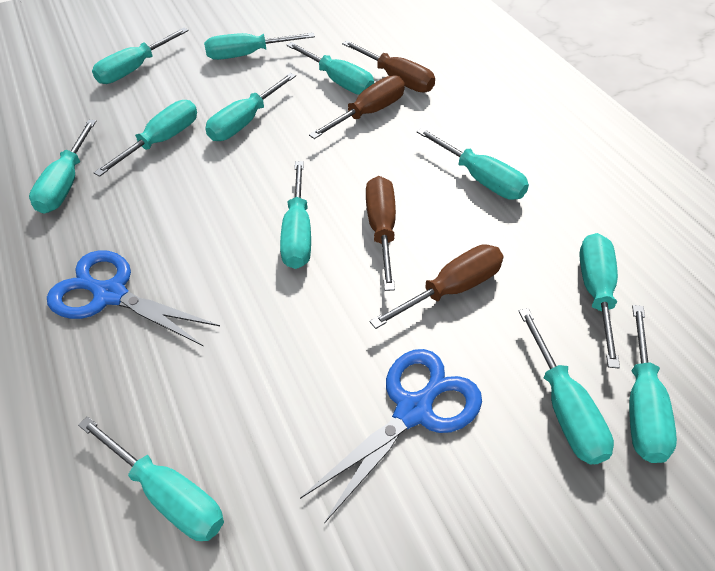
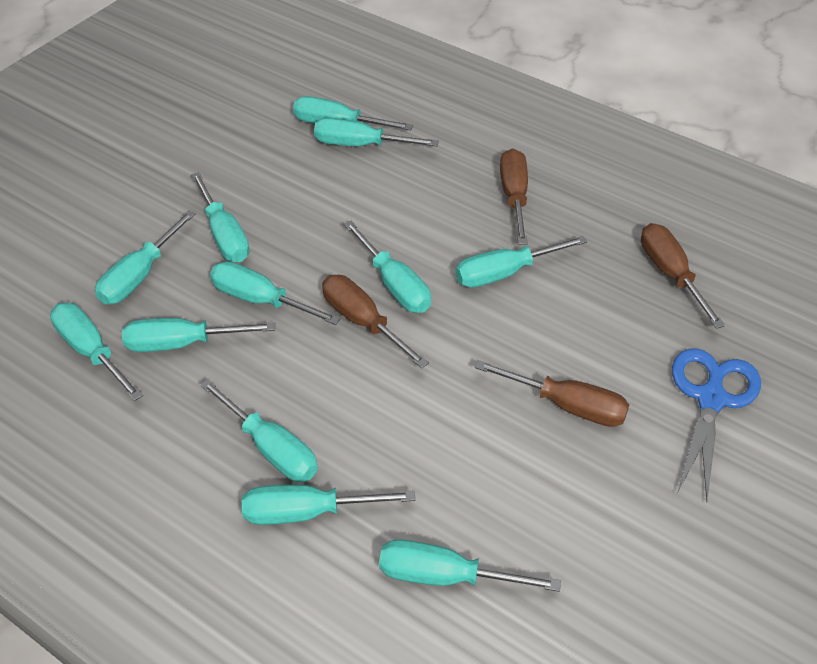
blue scissors: [47,250,220,347] [300,349,482,524] = 2 -> [672,348,761,501] = 1

